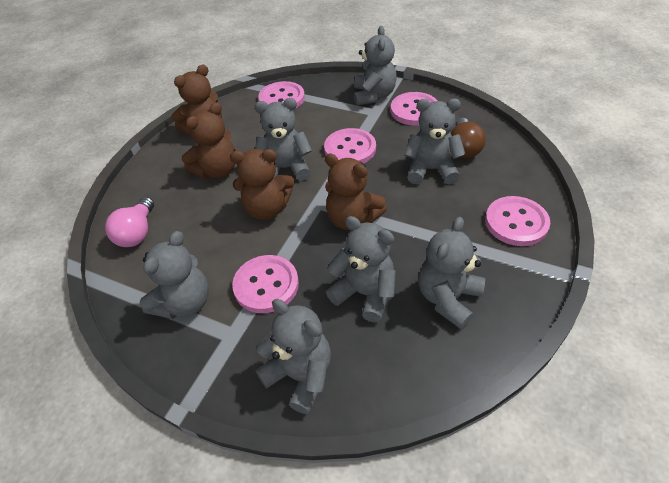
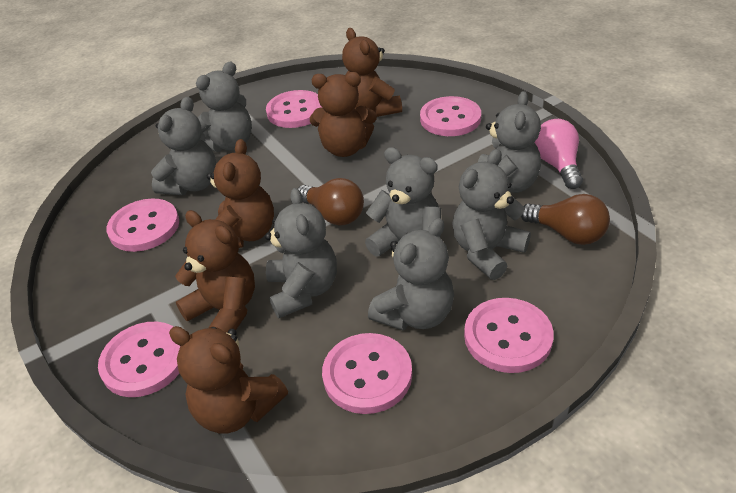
brown light bulb: [451,118,486,158] = 1 -> [297,178,364,225] [521,194,610,245] = 2
brown teddy bear: [172,64,222,135] [182,102,235,179] [230,149,295,220] [325,153,387,230] = 4 -> [169,326,288,433] [175,210,255,333] [207,139,274,248] [310,72,377,157] [342,28,402,117] = 5
pink button: [232,255,299,313] [258,81,305,109] [324,128,376,163] [391,92,438,126] [485,196,550,246] = 5 -> [98,321,180,397] [106,199,179,252] [266,90,322,128] [322,333,412,414] [420,96,481,136] [464,298,554,373] = 6

